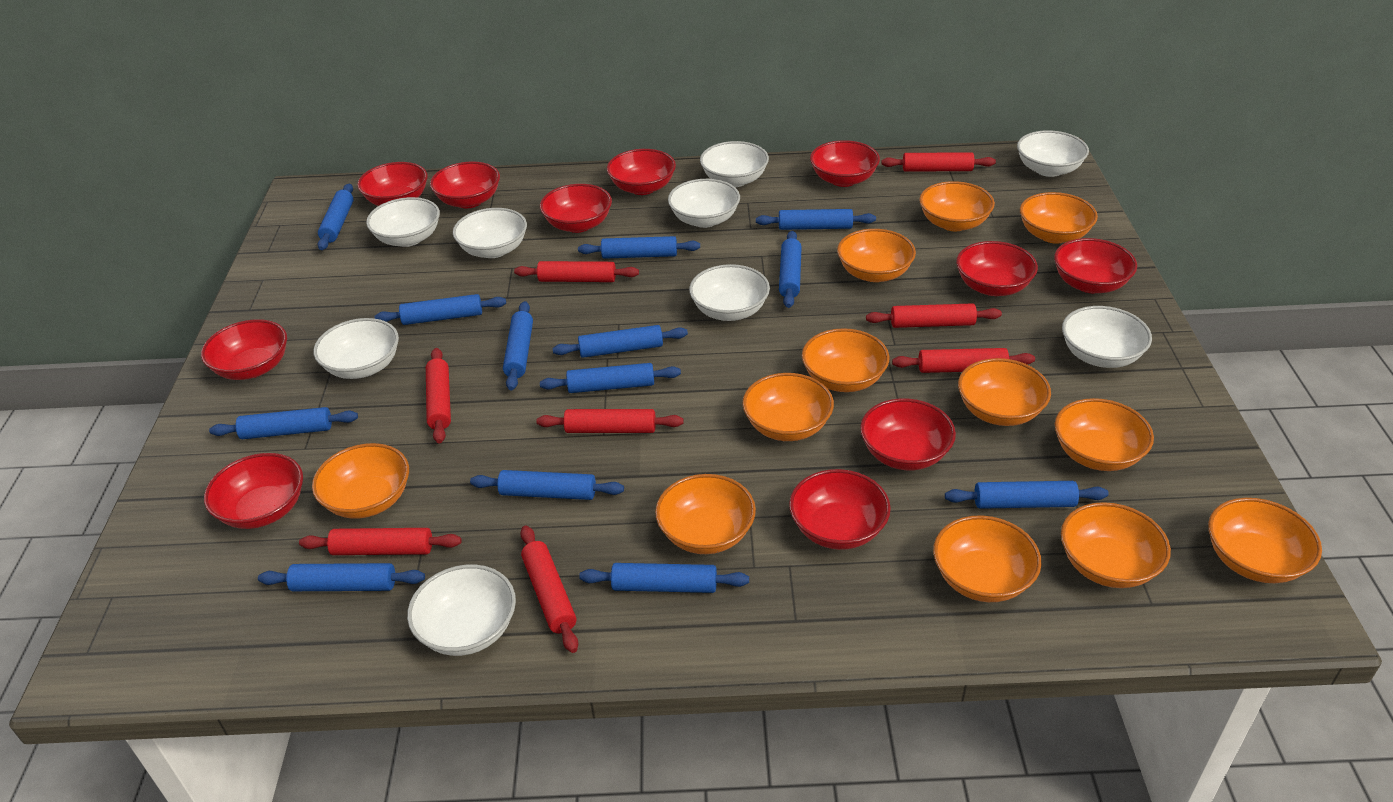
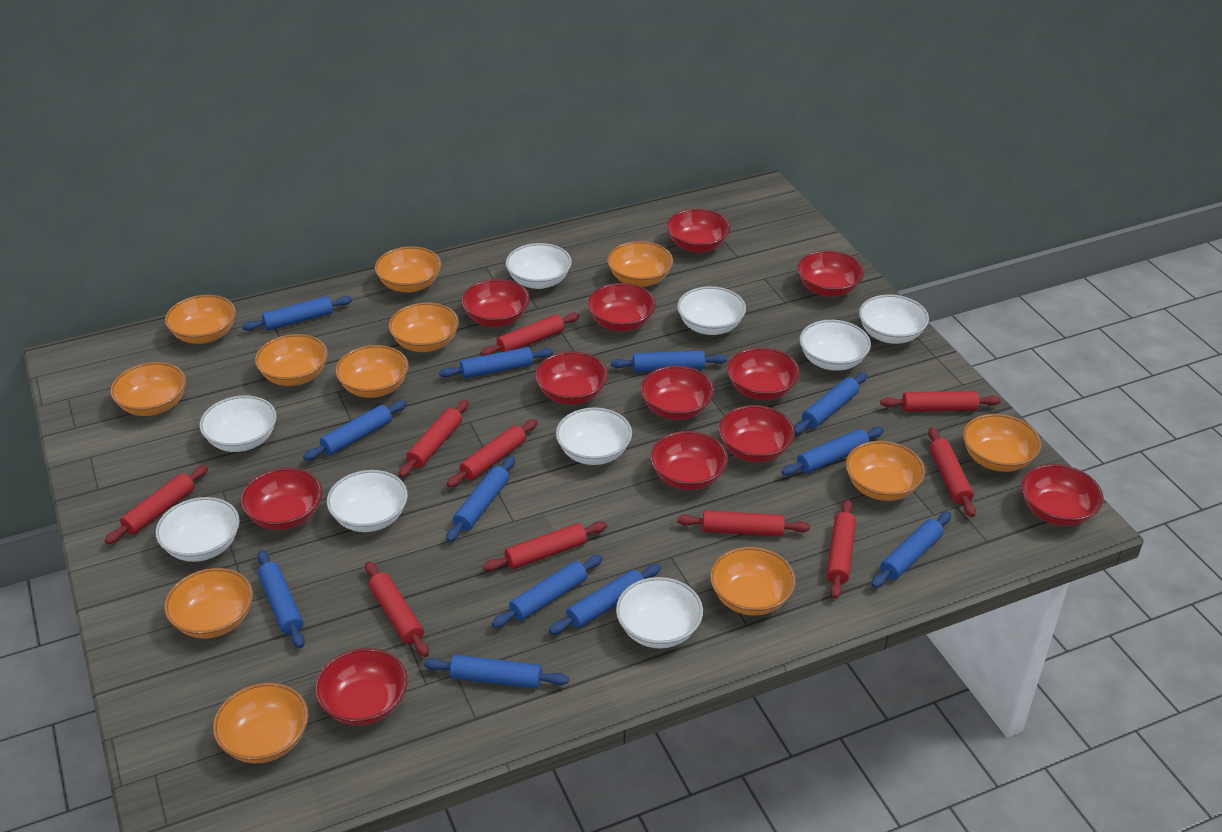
blue rolling pin: [209,407,358,439] [258,563,425,591] [318,184,354,250] [375,294,506,325] [470,470,624,500] [503,301,533,390] [540,363,681,393] [552,325,688,358] [578,236,700,259] [579,563,749,593] [756,209,876,230] [779,231,802,308] [945,481,1109,509] = 13 -> [242,296,352,331] [257,550,305,648] [303,400,407,460] [424,655,569,689] [439,347,553,379] [446,456,515,542] [492,555,603,628] [549,564,661,634] [611,350,727,372] [781,427,884,476] [794,372,867,434] [871,512,951,588] = 12
red bowl: [201,319,287,380] [204,453,303,529] [357,162,428,206] [430,161,500,208] [540,184,612,233] [607,149,676,195] [789,469,891,550] [810,140,880,187] [860,398,956,470] [956,241,1038,296] [1054,238,1137,293] = 11 -> [241,468,322,530] [315,648,408,726] [461,279,530,327] [535,351,608,405] [587,283,656,332] [641,366,714,420] [650,431,728,490] [667,209,731,253] [718,405,795,462] [727,347,800,400] [797,250,864,297] [1021,464,1104,526] = 12
red rolling pin: [299,528,462,555] [426,348,451,443] [514,261,639,282] [520,525,579,653] [536,409,683,433] [866,303,1002,328] [881,152,996,172] [892,348,1035,373] = 8 -> [105,465,208,544] [365,561,429,657] [399,400,469,477] [447,419,538,487] [480,312,580,356] [483,521,607,571] [677,510,810,537] [827,500,856,599] [880,391,1001,412] [928,427,976,517] = 10

